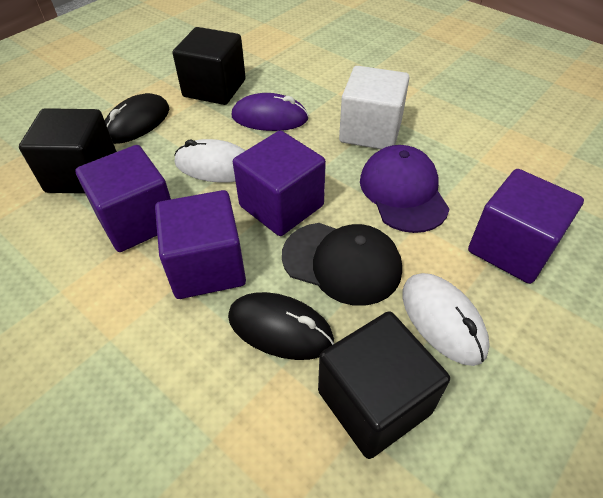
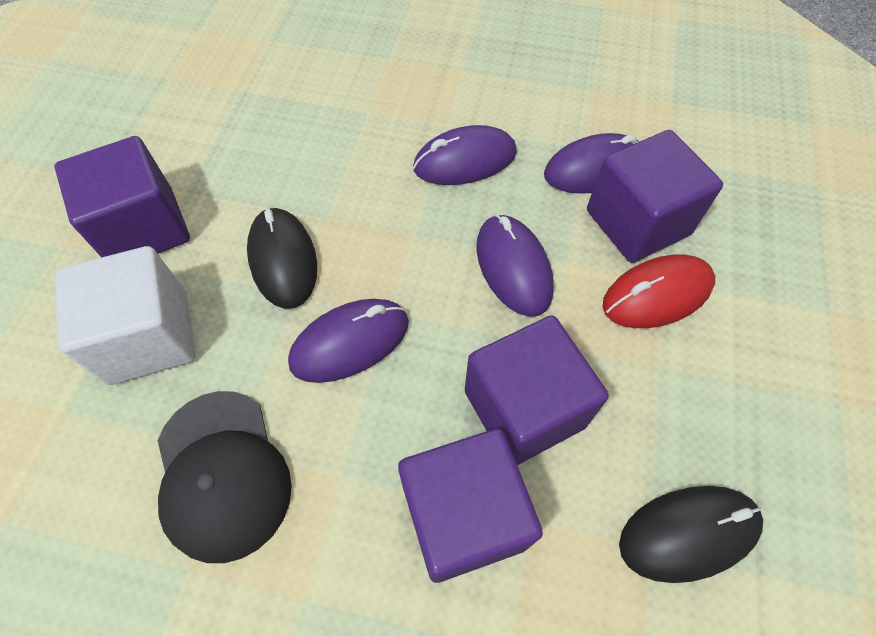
black cube: [19,108,117,194] [173,27,246,105] [318,311,450,459] = 3 -> none = 0
purple cap: [360,145,449,233] = 1 -> none = 0
purple mouse: [232,93,309,131] = 1 -> [288,299,409,383] [413,125,517,185] [476,214,554,317] [544,133,640,194] = 4
red mouse: none = 0 -> [603,255,715,328] = 1
white mouse: [174,139,246,183] [402,273,490,366] = 2 -> none = 0

